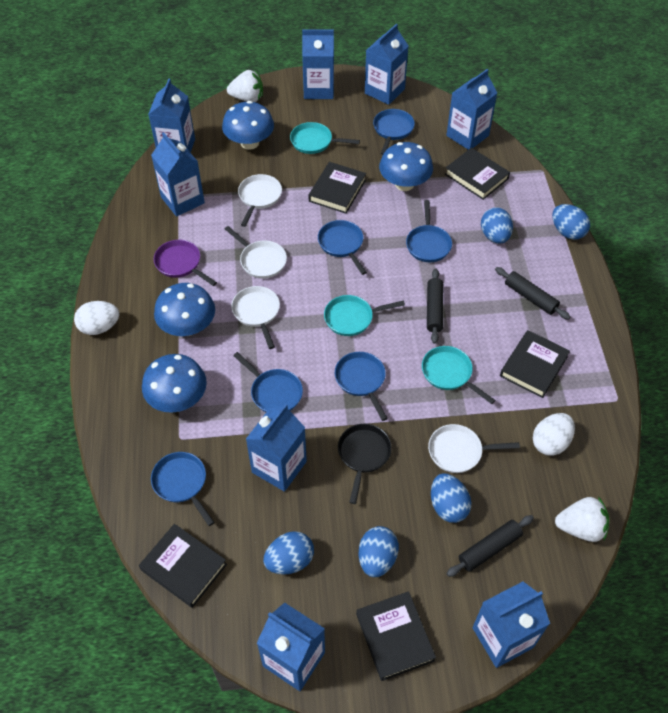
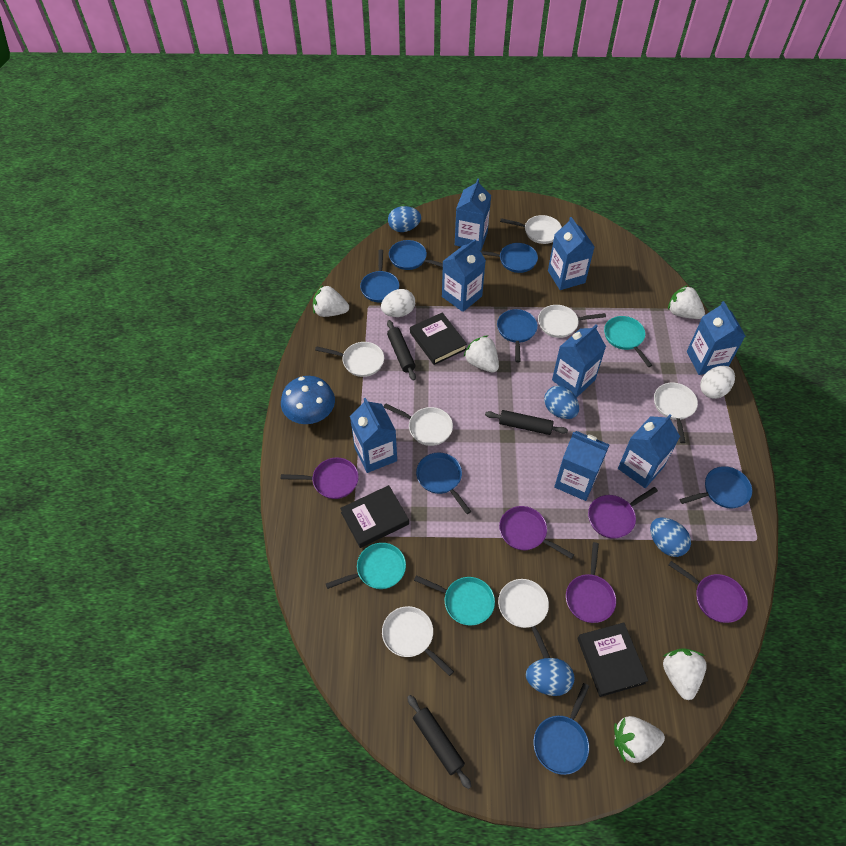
black book: [139,524,227,608] [308,162,366,214] [356,591,436,681] [445,148,510,200] [500,330,570,398] = 5 -> [340,485,409,548] [410,312,467,365] [577,622,648,697] = 3
black pan: [338,424,392,504] = 1 -> none = 0
blue egg: [263,531,314,574] [358,526,399,577] [431,473,471,523] [481,207,513,244] [552,204,590,240] = 5 -> [388,206,421,232] [526,658,574,696] [544,386,579,419] [650,518,691,557] = 4
blue mushroom: [142,354,207,413] [154,283,215,336] [222,101,274,150] [379,142,433,191] = 4 -> [281,376,335,424] = 1
blue pan: [151,452,215,526] [233,352,303,412] [318,220,367,275] [335,352,388,421] [373,109,415,155] [406,200,452,262] = 6 -> [360,250,399,303] [389,240,443,270] [416,453,471,514] [481,243,538,273] [497,309,538,362] [534,683,589,775] [680,466,752,508] = 7
purple pan: [154,240,217,286] = 1 -> [281,457,359,499] [499,506,574,559] [566,542,616,623] [588,487,658,539] [669,561,748,623] = 5
white pan: [225,226,287,279] [231,286,280,349] [238,174,282,227] [428,424,520,473] = 4 -> [315,342,384,377] [382,606,454,676] [384,403,453,446] [498,579,550,658] [500,215,562,244] [538,305,606,338] [654,383,698,443] = 7
white strawberry: [227,70,263,102] [555,496,610,542] = 2 -> [313,285,349,317] [464,335,499,373] [614,716,665,763] [663,648,707,700] [668,285,705,319] = 5

